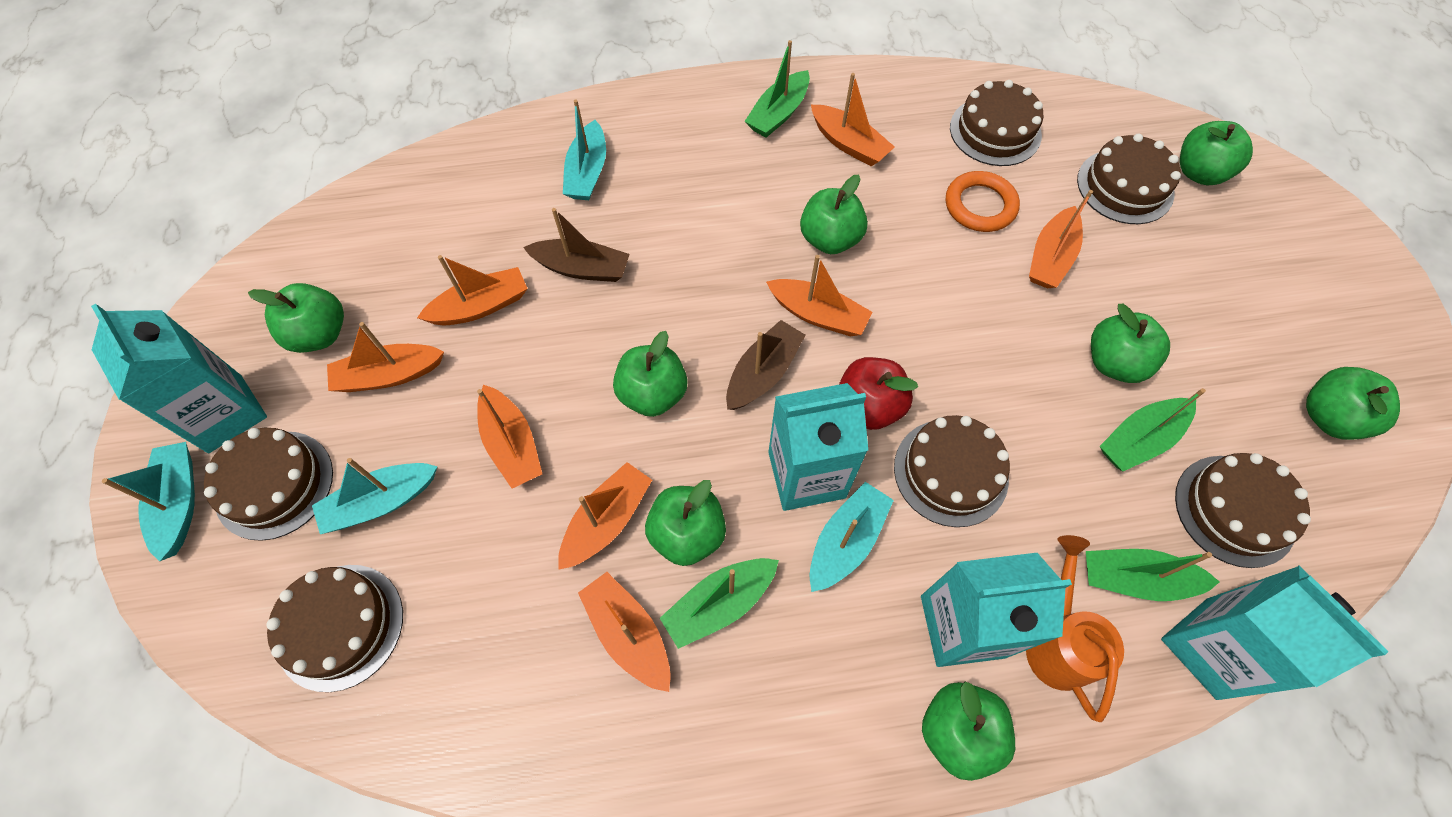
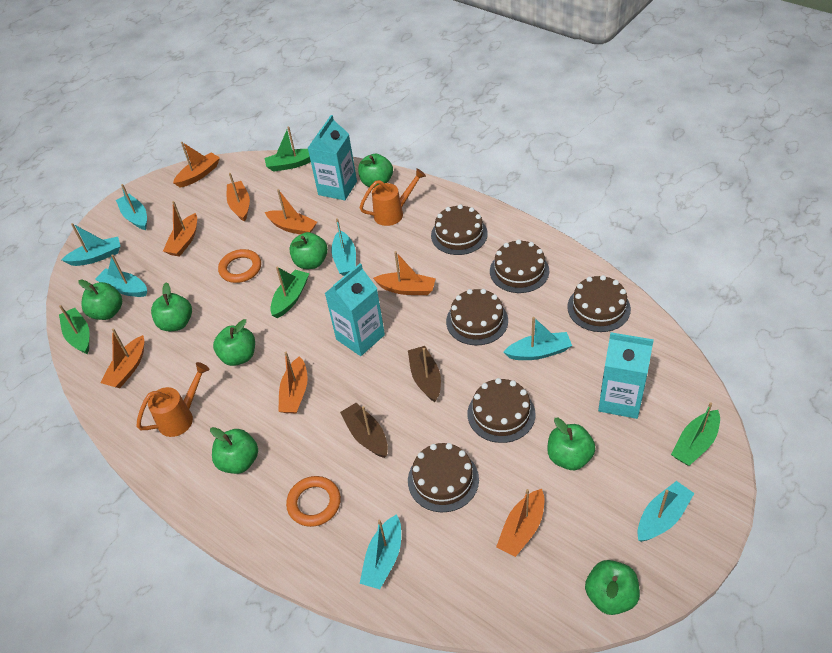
orange ring: [946,171,1020,232] = 1 -> [218,249,261,283] [286,476,341,527] = 2
orange watering can: [1026,535,1124,722] = 1 -> [137,362,210,437] [360,168,426,226] = 2
red apple: [839,357,918,430] = 1 -> none = 0
turquoise boat: [102,442,195,561] [312,458,438,534] [563,99,606,200] [809,482,894,592] = 4 -> [62,223,120,266] [95,254,147,297] [116,184,147,230] [331,218,356,276] [360,514,401,589] [504,317,572,360] [637,481,694,542] = 7
turquoise carton: [91,304,267,453] [768,383,868,511] [921,553,1072,667] [1161,566,1389,700] = 4 -> [308,115,357,200] [325,263,385,356] [598,332,654,419] = 3

